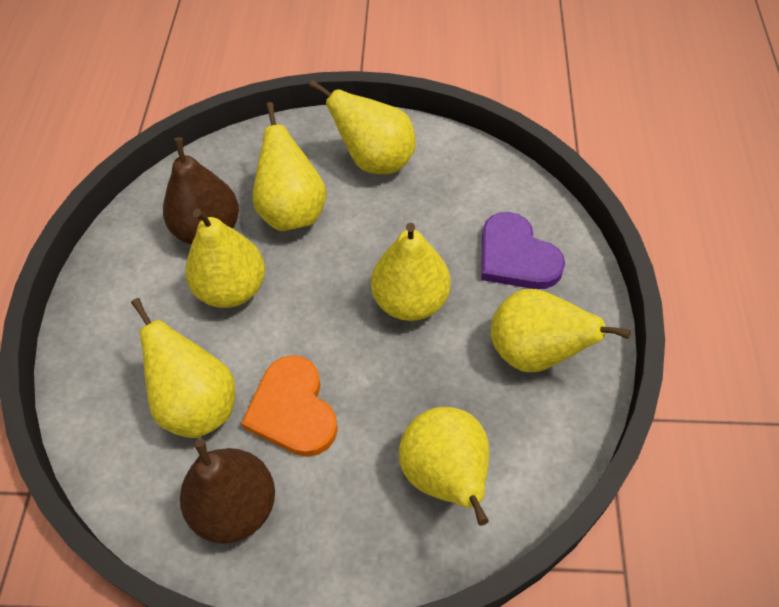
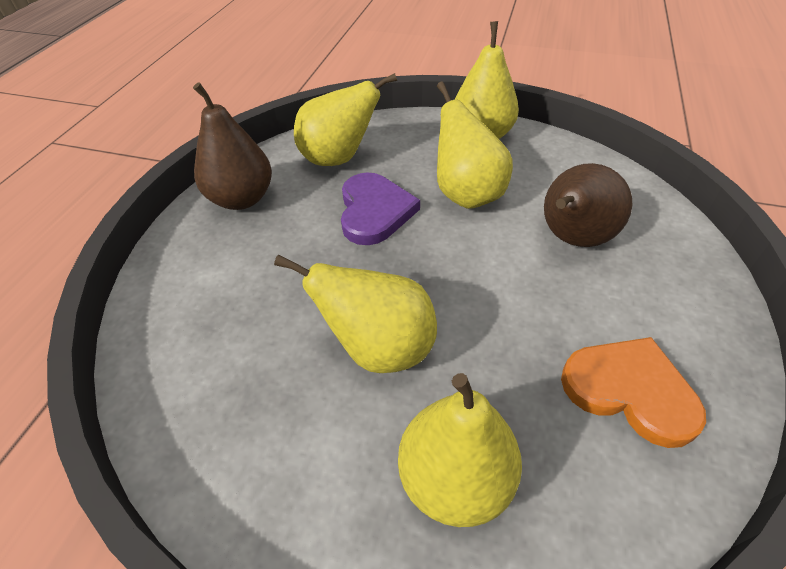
yellow pear: [131,298,235,438] [185,209,265,308] [252,102,327,231] [309,80,416,174] [371,223,451,321] [399,407,490,526] [490,289,631,372] = 7 -> [274,255,437,373] [294,73,397,166] [398,373,522,527] [437,82,513,209] [455,21,519,139] = 5

